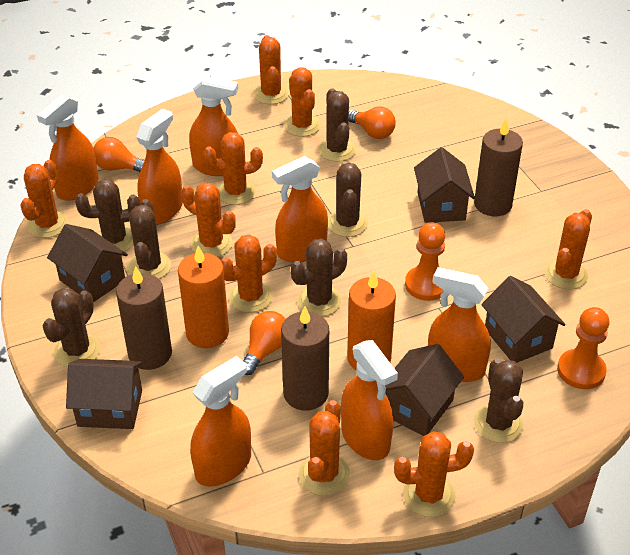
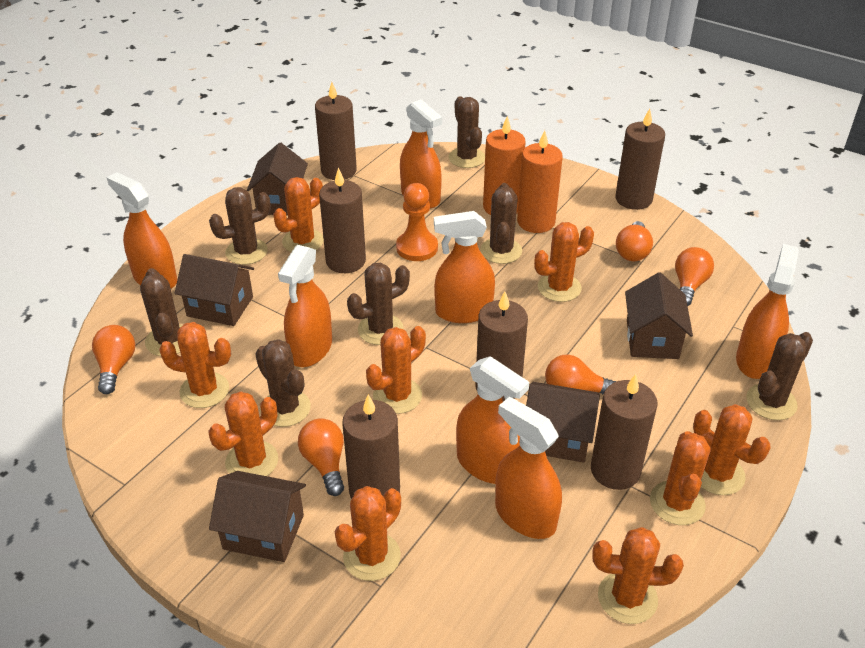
brown candle: [116,266,172,370] [281,306,329,411] [474,119,523,216] = 3 -> [315,82,357,180] [319,168,366,273] [342,394,400,499] [475,291,528,402] [591,374,658,490] [615,109,665,210] = 6
orange light bulb: [93,137,145,172] [243,311,286,375] [348,106,396,139] = 3 -> [92,325,135,394] [298,418,344,496] [545,355,617,394] [616,221,653,261] [675,247,714,306] = 5
orange pawn: [405,222,445,301] [557,307,610,389] = 2 -> [396,183,438,261] = 1

